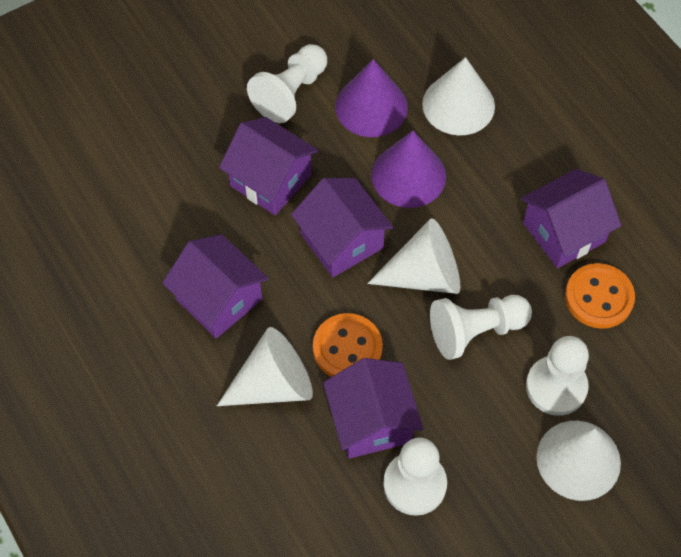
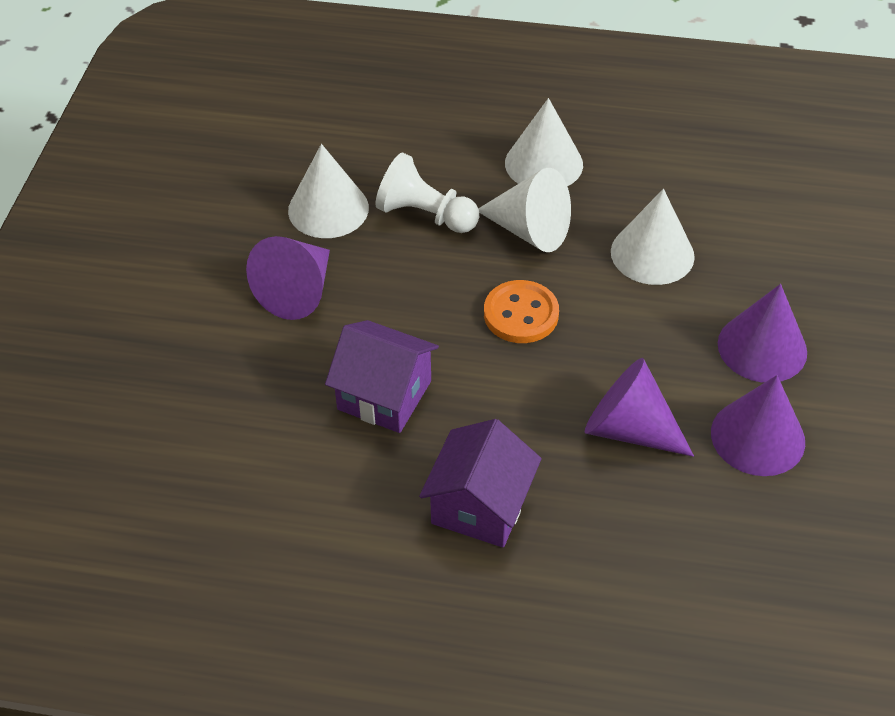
orange button: [313,313,383,377] [565,263,635,329] = 2 -> [484,280,559,343] = 1
purple cone: [335,59,408,137] [371,131,446,208] = 2 -> [246,236,330,320] [585,358,694,457] [711,375,805,476] [718,284,807,383] = 4
purple house: [163,234,269,339] [219,117,318,215] [291,178,393,277] [323,358,423,459] [521,169,621,268] = 5 -> [325,320,439,433] [419,419,542,547] = 2
white pawn: [247,44,327,123] [383,438,447,516] [430,295,532,360] [526,336,589,416] = 4 -> [375,153,479,233] = 1

